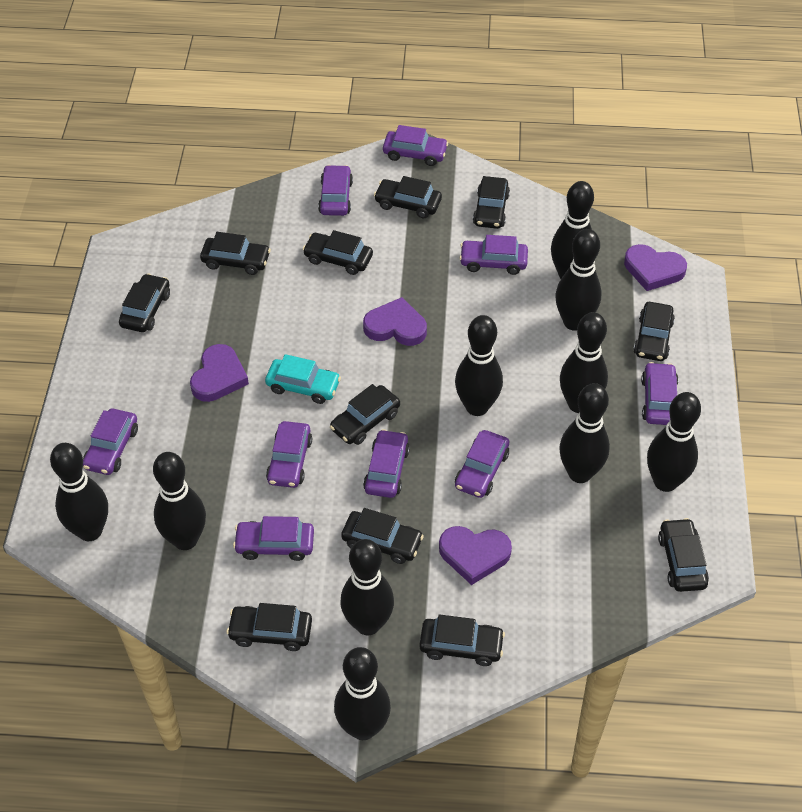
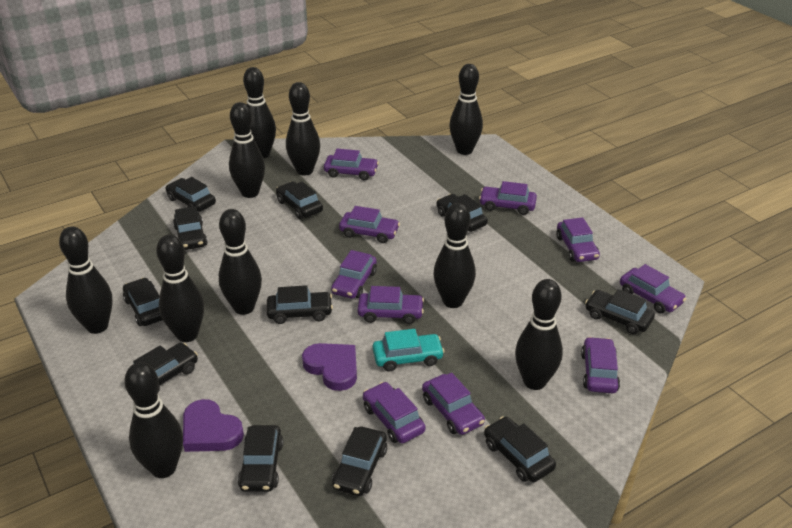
purple car: [83,409,138,475] [233,516,314,561] [266,421,312,488] [318,165,353,216] [363,429,410,498] [383,125,448,166] [455,430,510,498] [459,235,528,275] [641,362,678,425] = 9 -> [324,149,379,180] [331,250,377,299] [339,206,400,243] [358,286,424,324] [363,382,426,443] [422,373,485,435] [479,181,537,215] [556,217,600,262] [581,337,620,393] [620,264,686,314] = 10
purple heart: [190,344,249,402] [363,297,427,346] [439,526,512,585] [624,244,687,291] = 4 -> [183,399,244,452] [302,343,357,391] = 2

